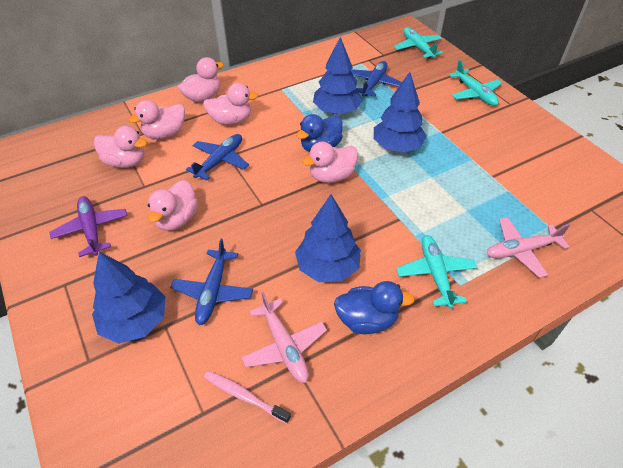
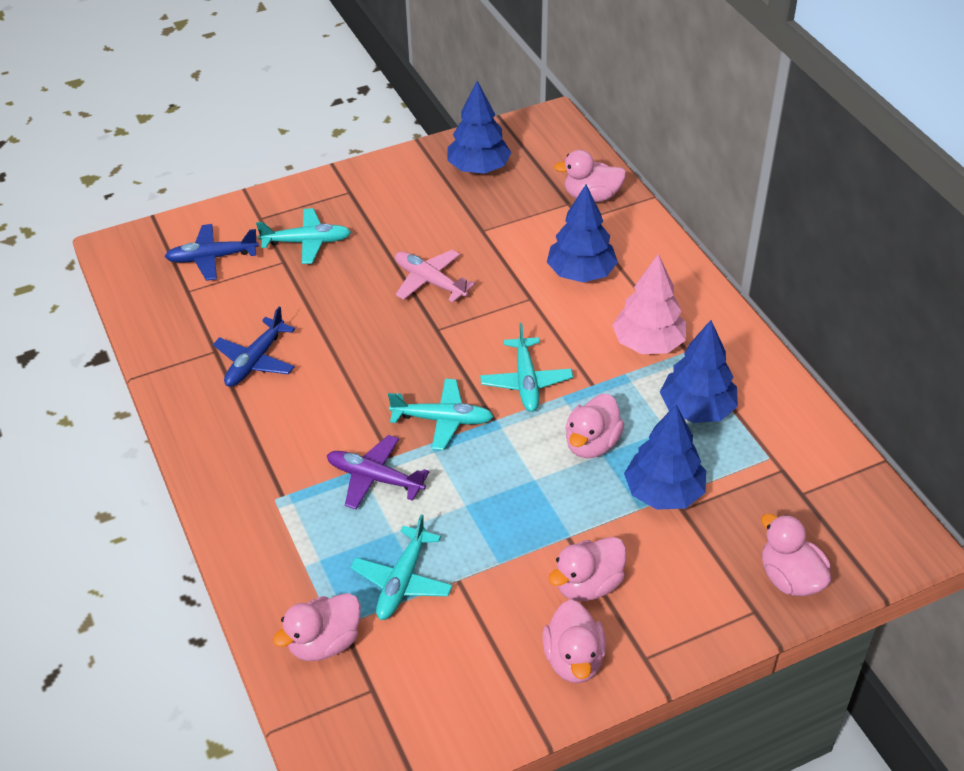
blue duck: [296,114,343,152] [334,281,415,334] = 2 -> none = 0
blue plane: [170,239,253,325] [186,134,249,180] [351,61,402,97] = 3 -> [164,224,259,281] [213,307,295,387] = 2
pink plane: [241,292,327,383] [487,217,570,278] = 2 -> [395,250,475,303] = 1
pink toothbrush: [204,371,291,424] = 1 -> none = 0
pink tree: none = 0 -> [612,254,687,354] = 1
turquoise plane: [394,27,443,58] [397,235,477,309] [449,60,502,106] = 3 -> [256,208,351,264] [350,514,453,620] [388,379,494,450] [480,323,573,412] = 4

